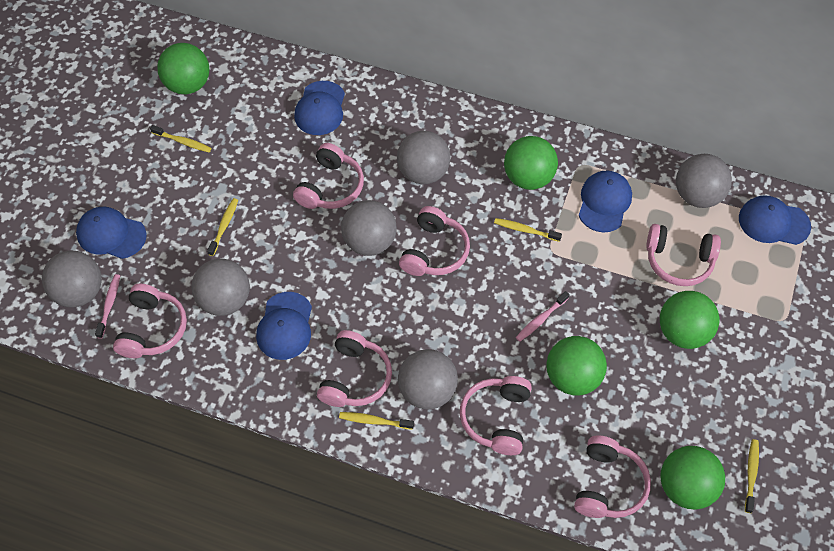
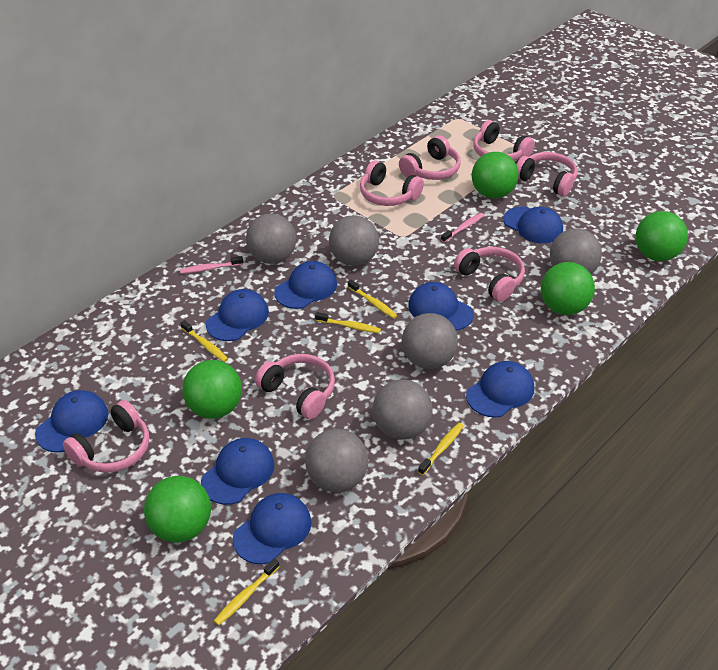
blue cap: [76,207,147,259] [256,292,312,360] [294,81,345,135] [578,171,632,232] [739,195,811,245] = 5 -> [35,390,109,452] [201,438,274,505] [206,289,269,341] [233,493,311,564] [275,261,337,309] [408,282,474,331] [466,361,534,418] [503,206,563,244] = 8

